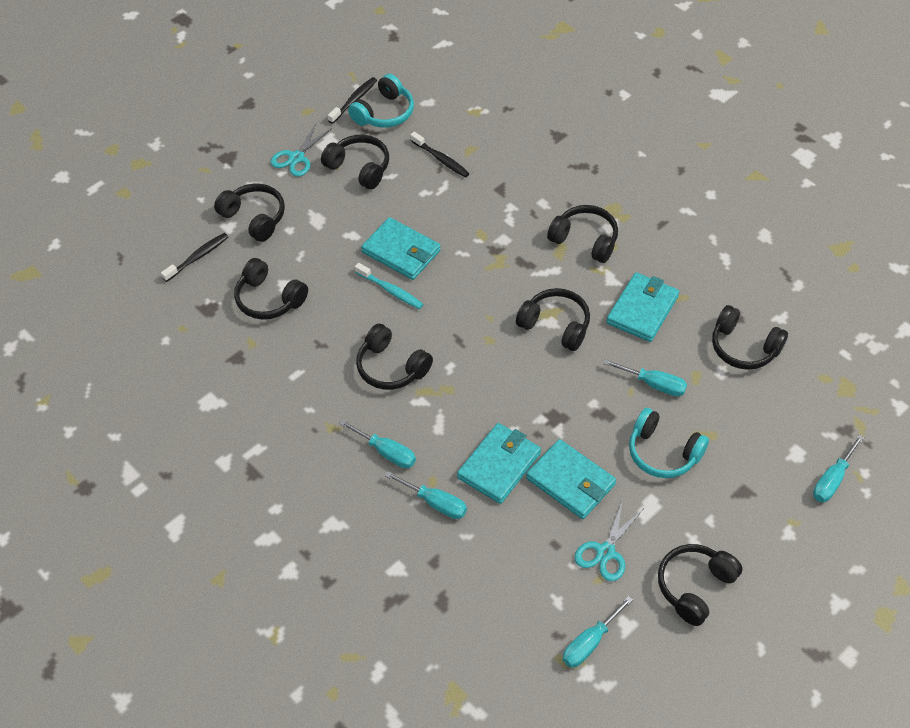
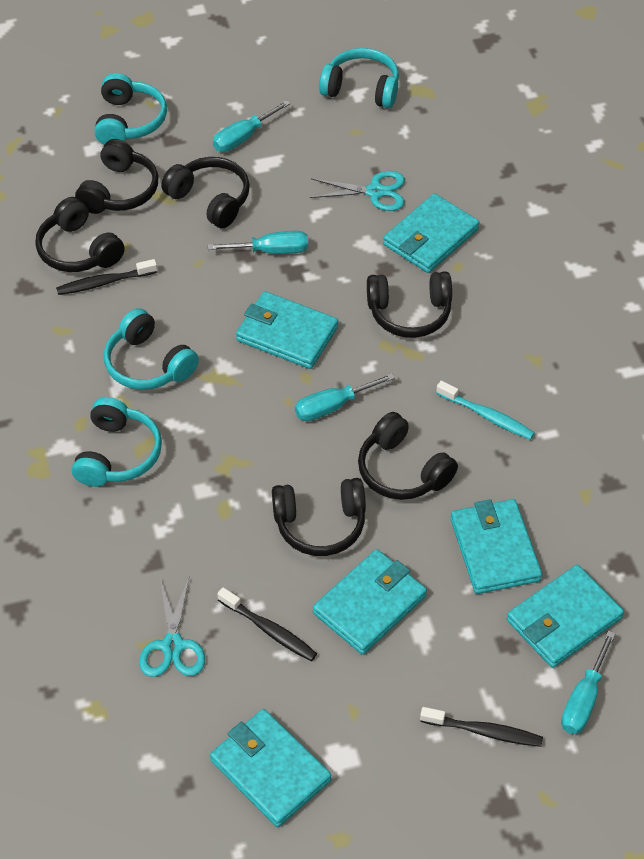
black headphones: [214,183,285,242] [234,258,308,320] [321,135,389,190] [356,323,433,390] [516,288,590,351] [547,205,618,263] [658,544,743,626] [712,305,788,370] = 8 -> [35,197,125,272] [75,139,158,214] [161,157,250,228] [272,478,366,556] [358,412,458,500] [367,271,452,338] = 6
turquoise headphones: [348,74,414,128] [629,408,709,478] = 2 -> [72,397,162,487] [94,73,167,145] [104,308,199,390] [319,48,399,108] = 4
turquoise screwdriver: [339,419,416,468] [385,471,467,519] [562,596,633,668] [603,359,687,396] [813,434,864,502] = 5 -> [208,231,308,254] [213,100,291,152] [295,373,395,421] [561,631,616,734] = 4
turquoise wallet: [361,217,441,280] [457,423,541,504] [526,439,616,519] [606,272,679,342] = 4 -> [210,709,331,827] [236,291,338,369] [313,549,427,655] [383,193,479,273] [450,499,542,594] [507,565,624,668] = 6

